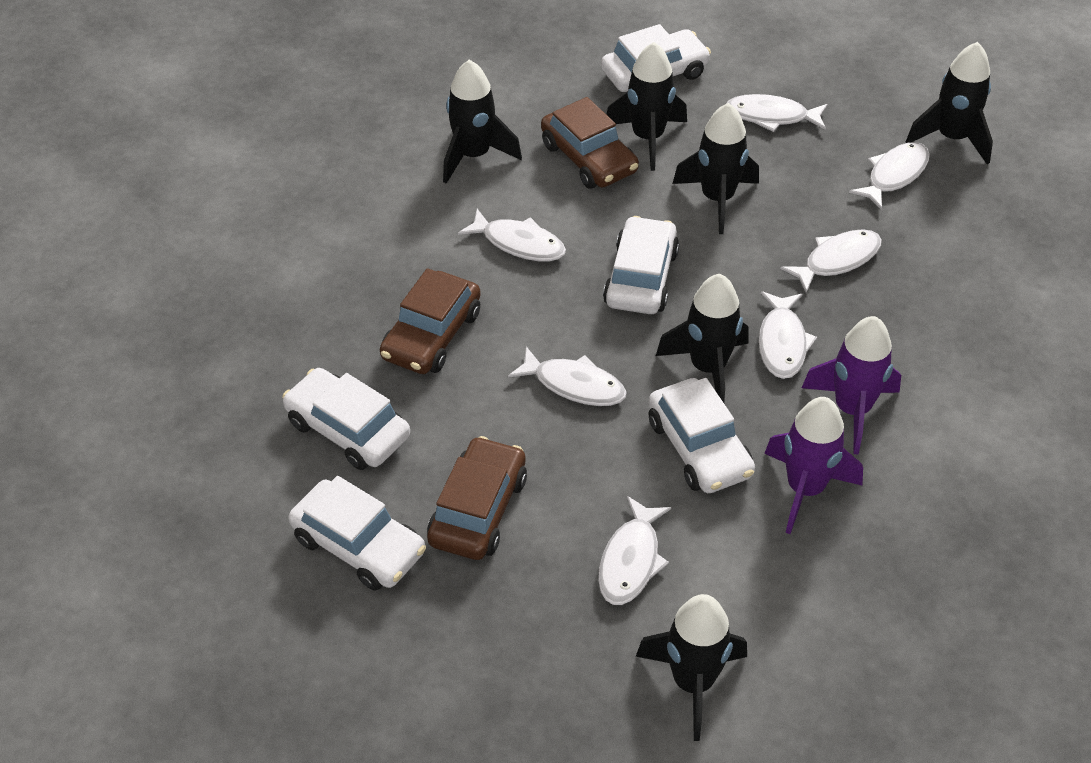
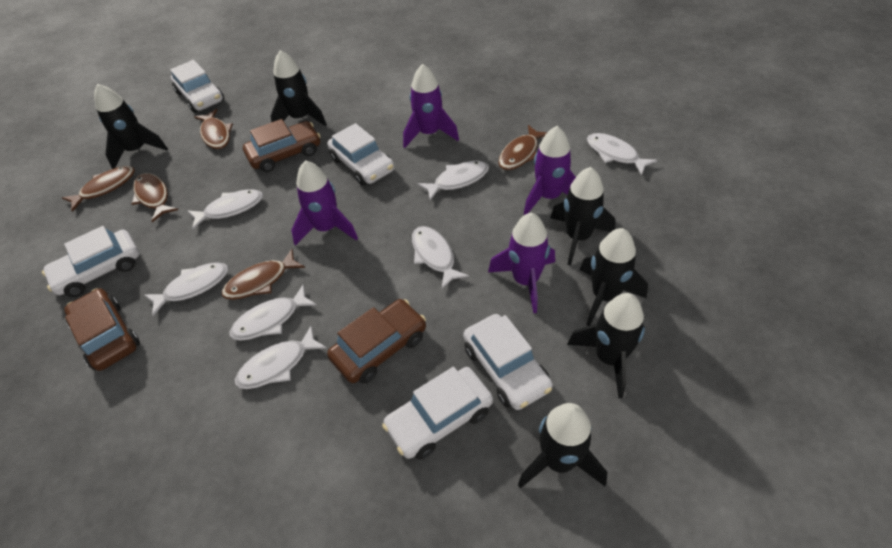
brown fish: none = 0 -> [62,166,135,212] [132,173,178,222] [194,109,233,149] [222,249,305,300] [498,125,547,170] = 5
purple rocket: [764,397,863,534] [802,316,901,454] = 2 -> [291,160,358,246] [403,64,459,148] [488,213,555,313] [524,126,576,215] = 4

